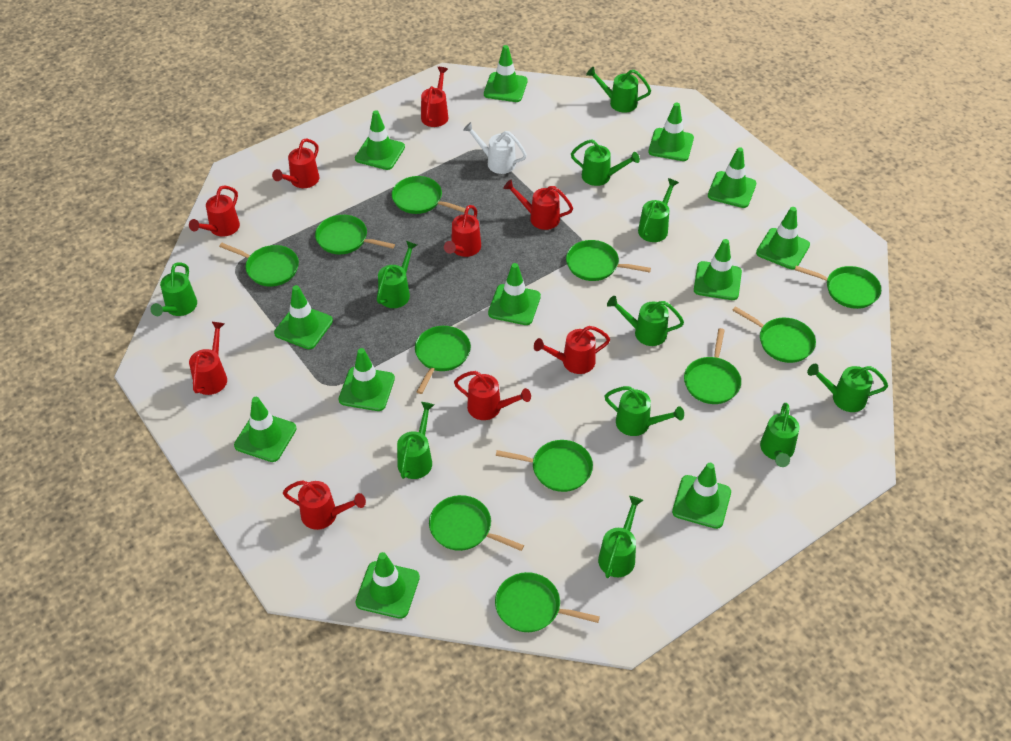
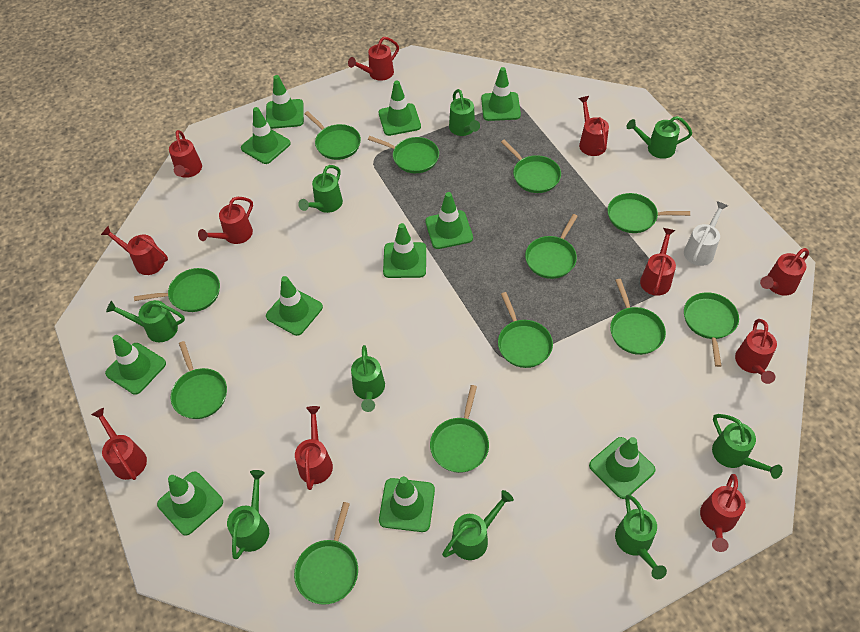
green pan: [219,243,299,287] [315,215,395,254] [392,176,466,214] [415,326,471,394] [429,495,524,551] [495,572,600,632] [496,440,593,492] [566,240,651,281] [684,328,741,404] [732,306,816,363] [795,266,881,309] = 11 -> [134,268,220,312] [171,341,227,419] [294,502,358,605] [304,111,361,160] [368,136,439,173] [430,385,489,473] [498,292,553,368] [501,139,561,193] [525,214,578,279] [607,193,690,233] [610,279,666,355] [684,292,739,367] = 12
green traffic cone: [234,397,297,462] [274,285,333,349] [339,348,395,411] [355,110,405,170] [355,552,420,619] [484,45,527,102] [488,263,541,325] [648,102,694,161] [672,463,731,529] [694,239,742,300] [708,147,757,208] [756,207,810,270] = 12 -> [105,335,166,394] [157,471,223,535] [241,107,291,164] [266,75,304,129] [266,276,323,336] [379,80,421,136] [379,476,435,532] [383,223,426,278] [425,192,473,249] [481,67,521,121] [589,437,656,499] = 11
green watering can: [151,262,197,316] [377,241,417,308] [397,402,434,479] [571,139,640,186] [586,67,651,113] [598,496,643,578] [605,386,684,436] [607,296,684,346] [638,178,679,242] [760,403,800,467] [807,364,888,412] = 11 -> [106,300,185,342] [227,470,269,559] [298,165,343,213] [351,345,385,412] [442,490,514,560] [449,89,480,136] [615,495,667,579] [627,116,692,159] [712,414,783,479] = 9
red watering can: [189,185,240,237] [189,322,227,395] [272,138,319,188] [283,481,366,530] [421,67,448,127] [444,205,481,257] [454,371,531,420] [503,180,573,230] [534,326,610,374] = 9 -> [91,408,147,480] [101,226,168,275] [169,130,202,178] [198,197,253,244] [295,406,333,490] [348,37,399,81] [578,96,609,156] [640,228,676,296] [700,474,746,552] [735,319,777,384] [760,248,809,296] = 11

